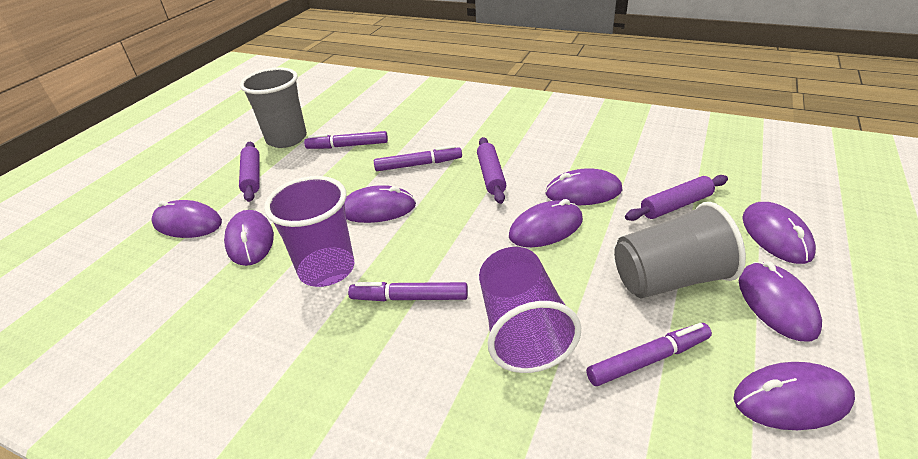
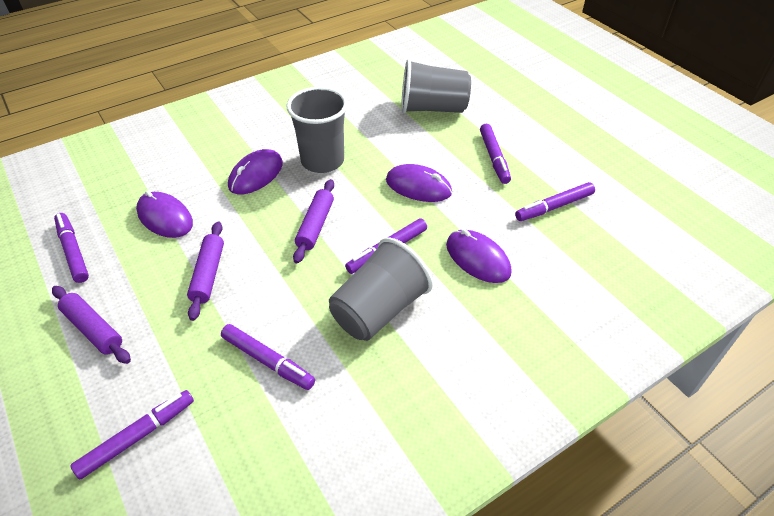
grey cup: [240,67,307,148] [614,202,746,298] = 2 -> [287,87,348,173] [329,238,433,341] [401,59,471,113] = 3
purple cup: [264,176,354,287] [479,247,581,373] = 2 -> none = 0
purple marker: [304,131,388,149] [348,282,468,301] [374,145,462,171] [586,323,712,386] = 4 -> [54,213,89,283] [70,390,194,479] [221,324,315,390] [345,218,427,274] [480,124,511,184] [515,182,595,221] = 6
purple mouse: [151,200,222,238] [224,210,274,266] [345,185,416,223] [509,199,583,247] [545,168,622,205] [733,362,855,430] [739,261,822,341] [742,202,816,264] = 8 -> [136,191,193,238] [228,149,283,195] [386,164,452,202] [446,229,512,283] = 4

